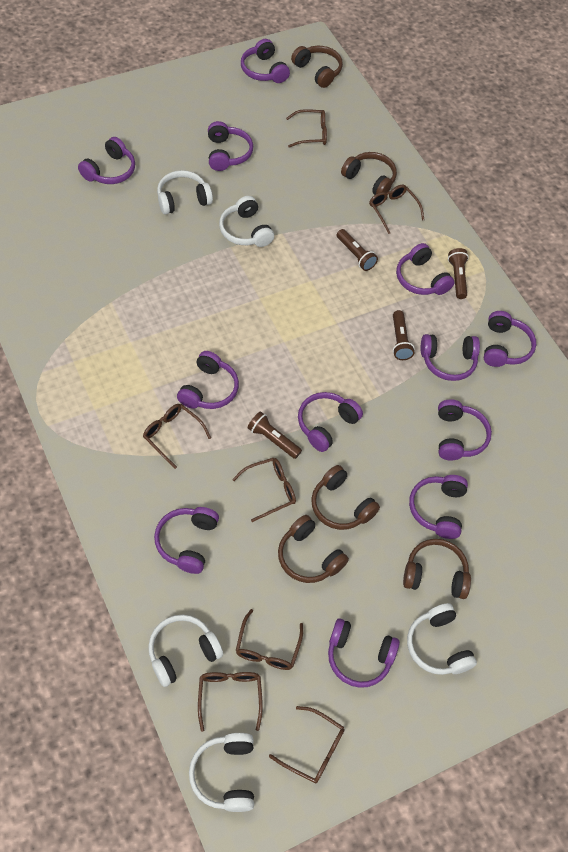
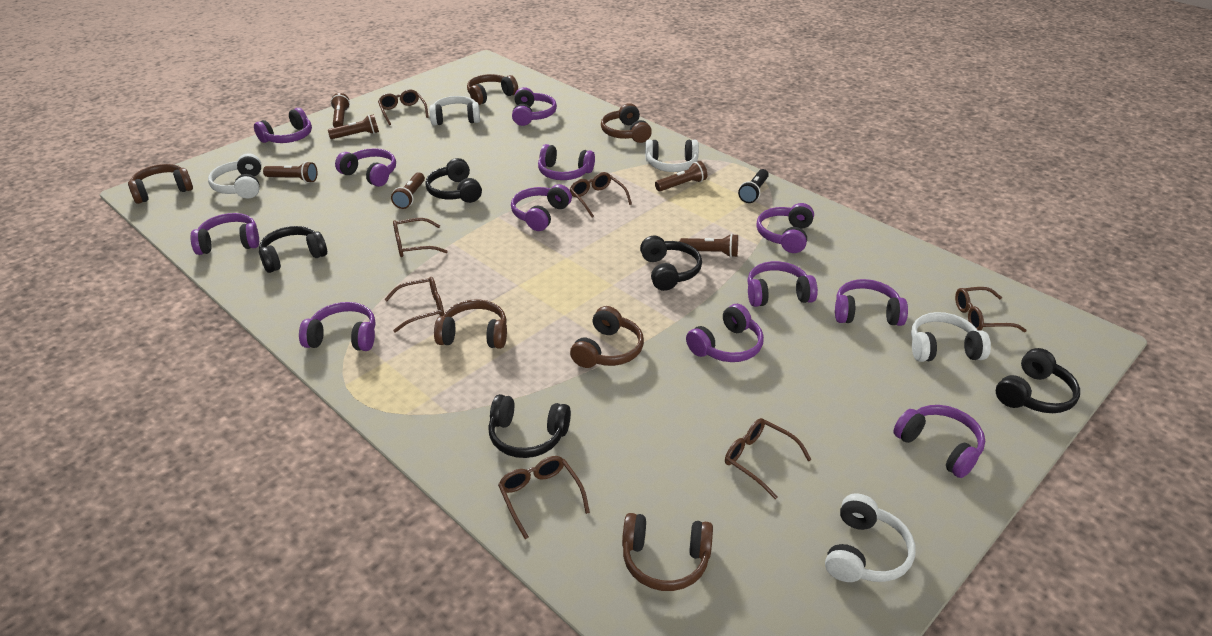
black flashlight: none = 0 -> [738,169,769,203] = 1
black headphones: none = 0 -> [259,226,327,273] [425,158,482,203] [488,394,571,458] [640,236,702,291] [996,348,1080,413] = 5
brown flashlight: [248,412,302,459] [337,229,378,271] [393,310,415,360] [448,248,469,299] = 4 -> [263,161,317,183] [328,114,379,139] [331,93,350,128] [391,172,425,209] [655,161,707,191] [679,234,738,257] = 6
brown headphones: [278,515,349,583] [291,46,343,88] [311,465,380,530] [341,152,397,195] [403,539,471,599] = 5 -> [128,164,193,204] [434,299,507,349] [467,74,518,105] [570,306,644,368] [601,103,652,143] [622,513,713,591] = 6

